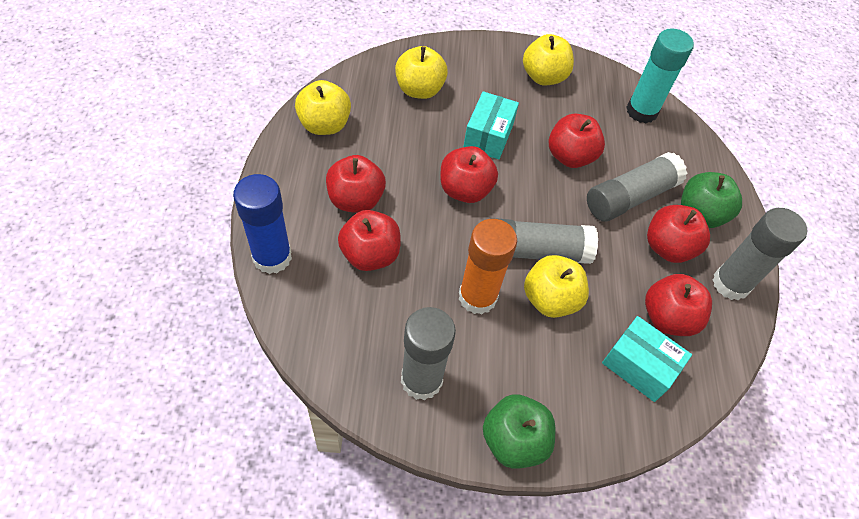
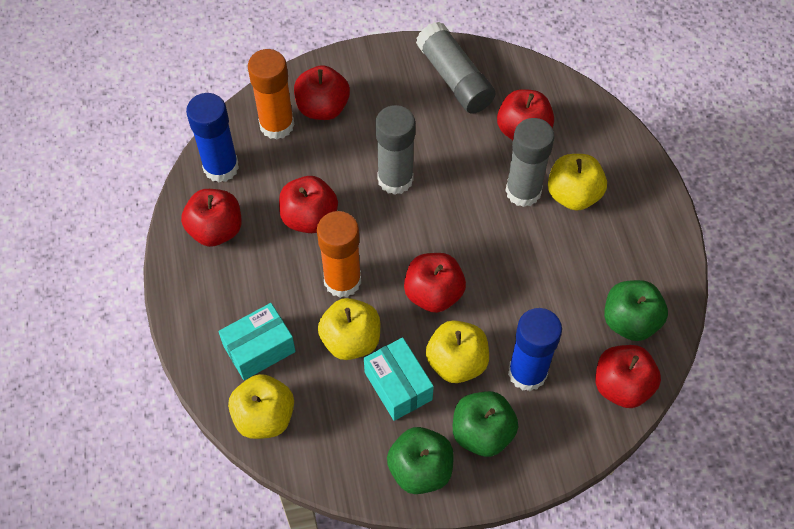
blue glue stick: [233,174,292,274] = 1 -> [186,93,239,182] [508,308,562,391] = 2
green apple: [483,394,555,469] [681,172,742,228] = 2 -> [387,427,454,494] [453,391,518,457] [604,280,668,341] = 3
grey glue stick: [401,307,456,400] [490,218,598,264] [587,152,687,222] [712,208,807,300] = 4 -> [375,105,415,195] [416,22,496,114] [505,118,554,207] = 3
orange glue stick: [459,219,517,315] = 1 -> [248,49,294,140] [317,211,361,298] = 2
turquoise glue stick: [626,28,694,123] = 1 -> none = 0

